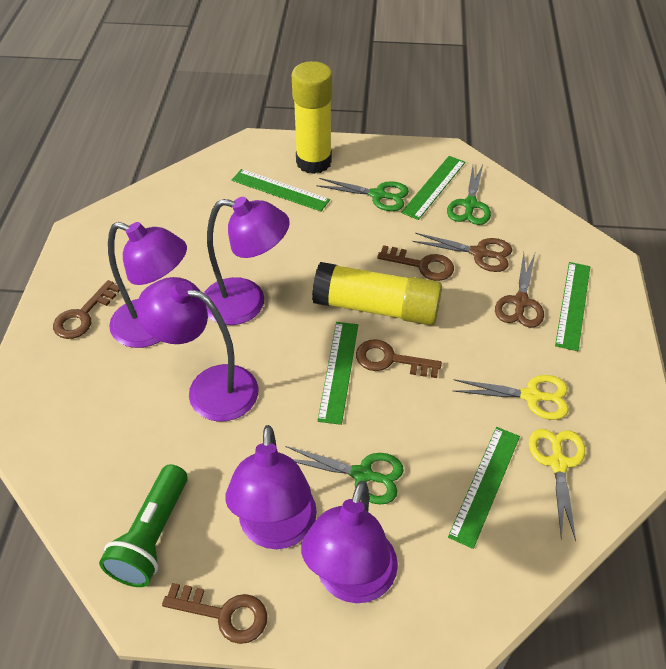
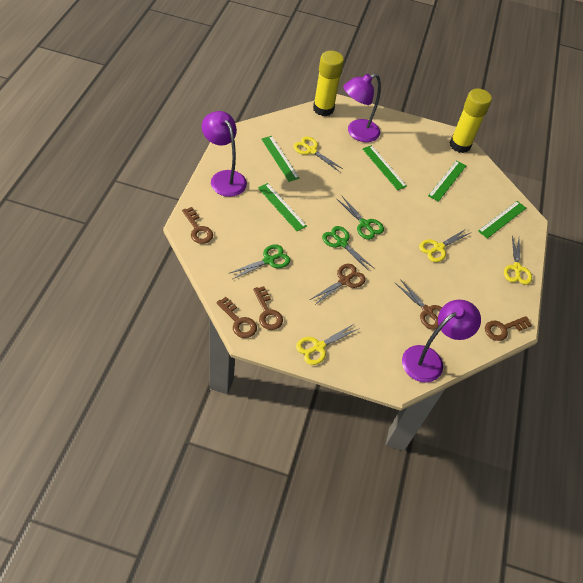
green flashlight: [99,464,188,587] = 1 -> none = 0
purple lamp: [108,222,187,348] [136,277,258,422] [204,197,290,325] [225,425,317,549] [301,481,398,603] = 5 -> [202,111,247,197] [343,74,381,142] [402,300,481,382] = 3
yellow scissors: [453,375,569,420] [529,429,585,541] = 2 -> [293,137,343,171] [296,323,358,365] [419,229,470,262] [504,236,532,285] = 4

